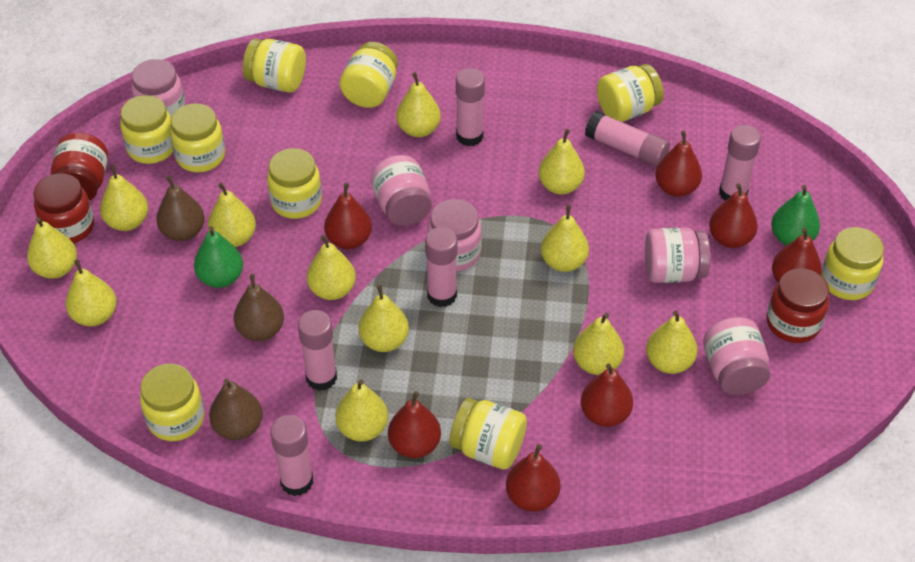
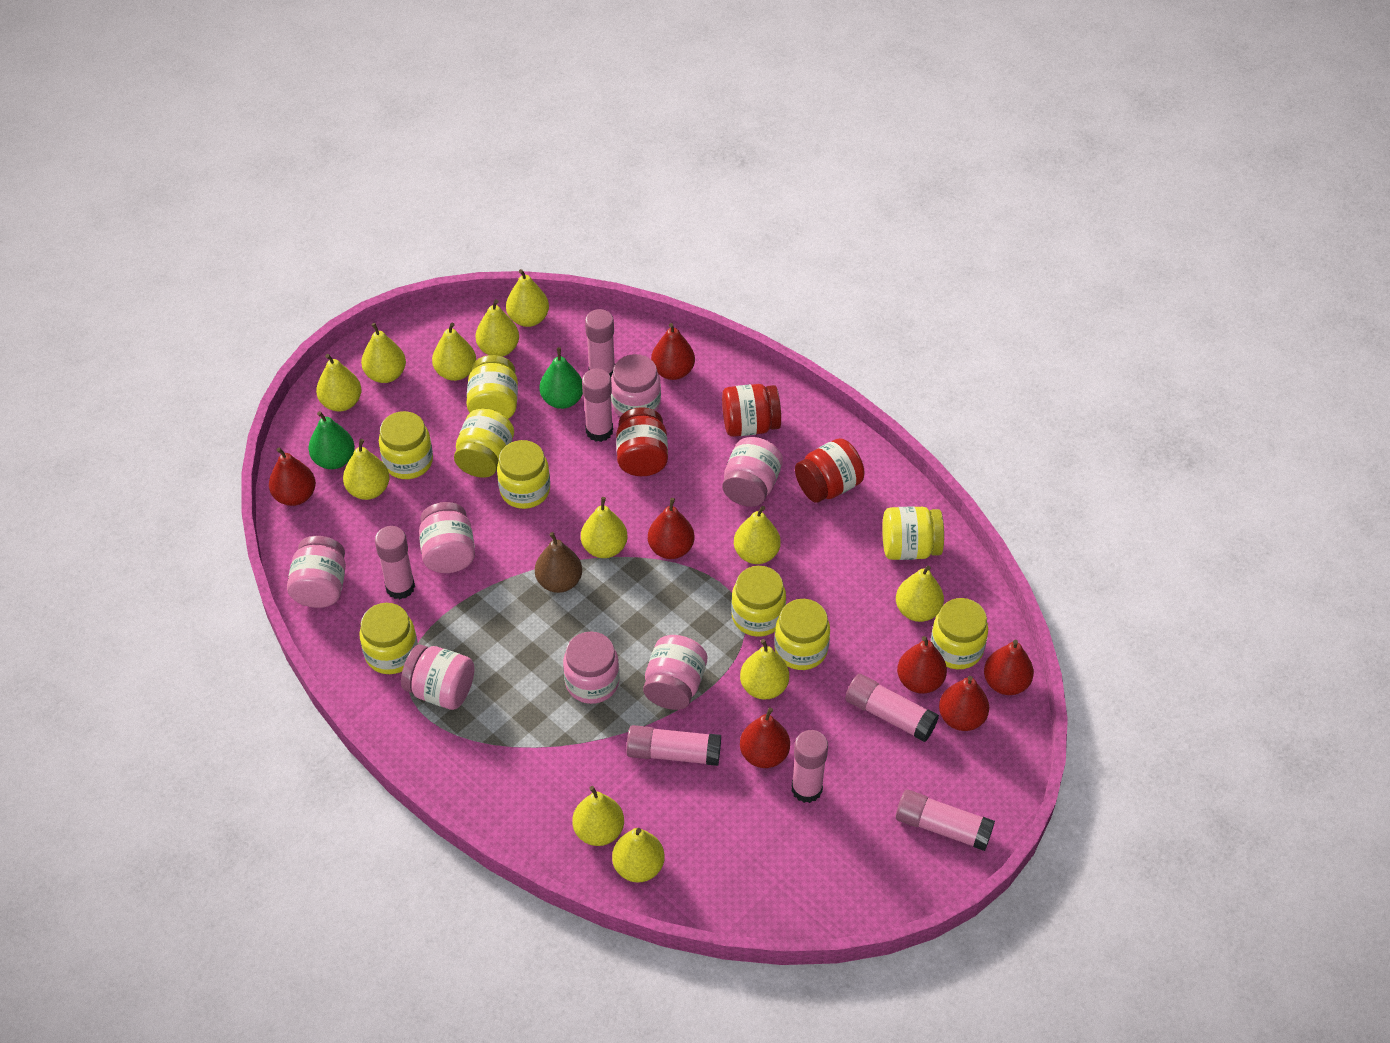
brown pear: [156,175,205,241] [209,379,263,440] [234,274,284,341] = 3 -> [535,532,582,593] = 1
pink glue stick: [270,415,313,496] [298,310,337,391] [425,227,457,307] [456,68,485,146] [585,111,670,167] [719,125,761,201] = 6 -> [375,526,415,600] [582,369,613,442] [585,309,615,377] [626,725,721,766] [792,730,828,803] [845,674,939,742] [896,790,995,851] = 7
pink jar: [131,59,186,118] [371,155,432,226] [427,199,482,271] [645,228,710,283] [703,317,770,395] = 5 -> [287,536,346,608] [401,644,474,710] [419,502,475,573] [563,631,620,704] [611,354,661,417] [643,635,707,710] [722,437,783,507] = 7

